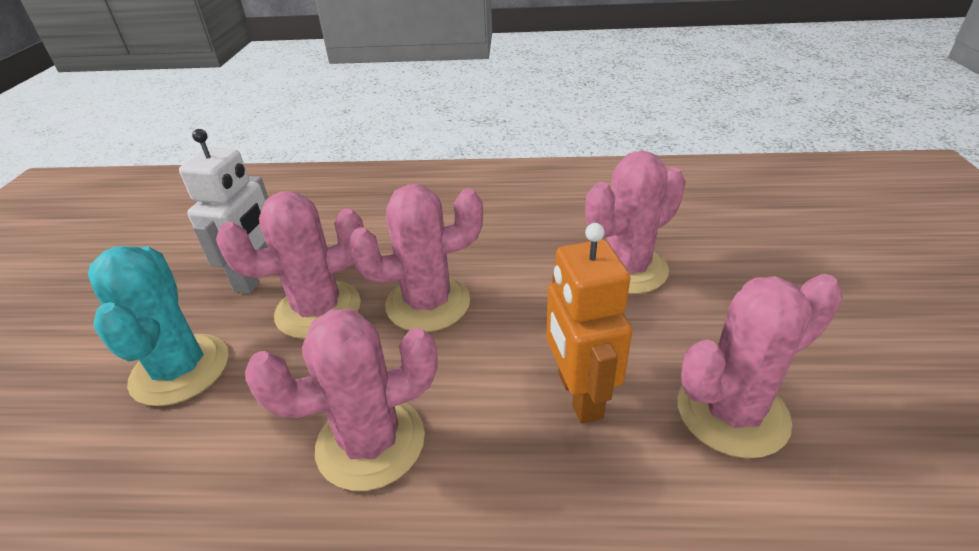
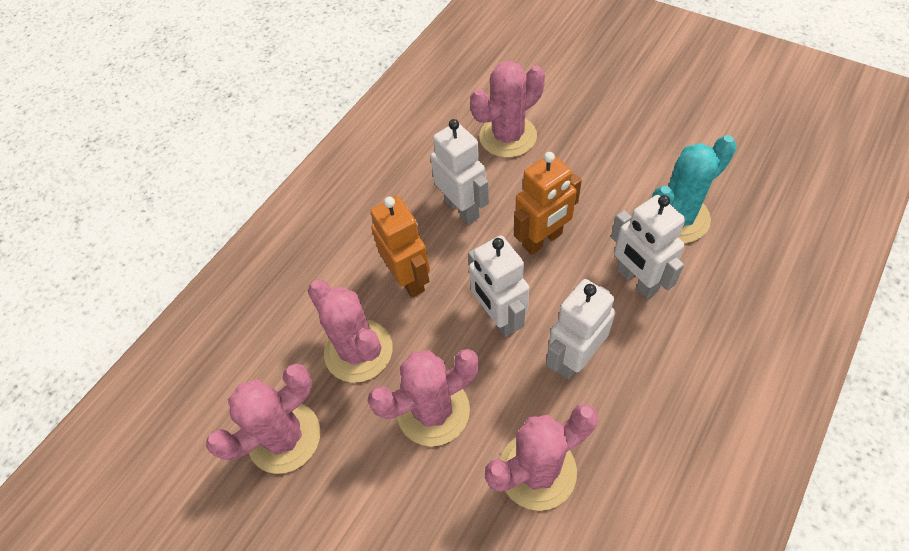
orange robot: [546,223,632,424] = 1 -> [370,196,430,298] [514,152,582,255] = 2
white robot: [179,129,268,294] = 1 -> [431,119,489,224] [468,236,529,337] [546,279,616,380] [611,195,685,299] = 4

